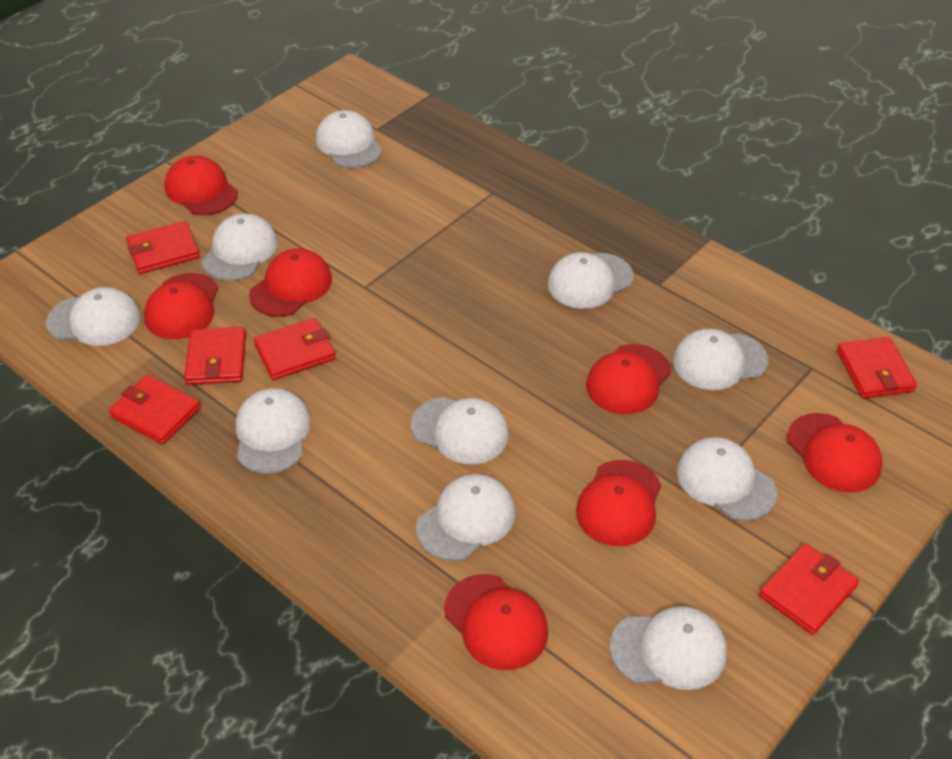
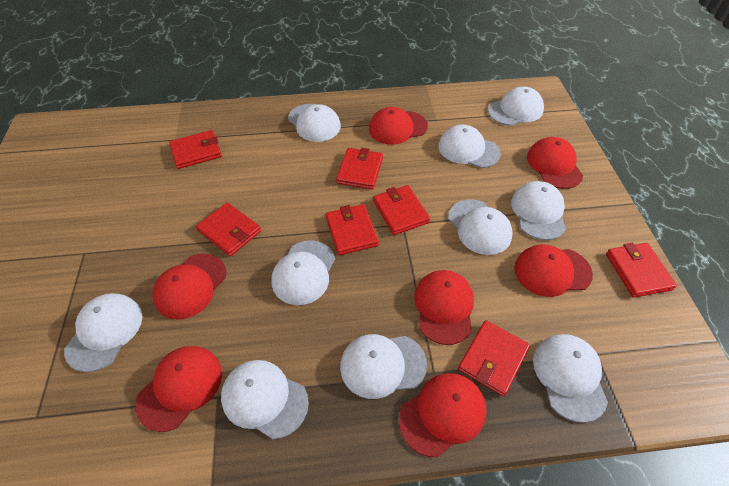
red wallet: [109,375,201,445] [126,221,200,274] [184,327,246,385] [254,318,336,380] [759,543,859,635] [837,337,917,399] = 6 -> [169,130,222,169] [196,203,261,256] [326,204,379,255] [336,148,383,190] [373,185,430,235] [458,320,530,396] [606,243,677,298] = 7

